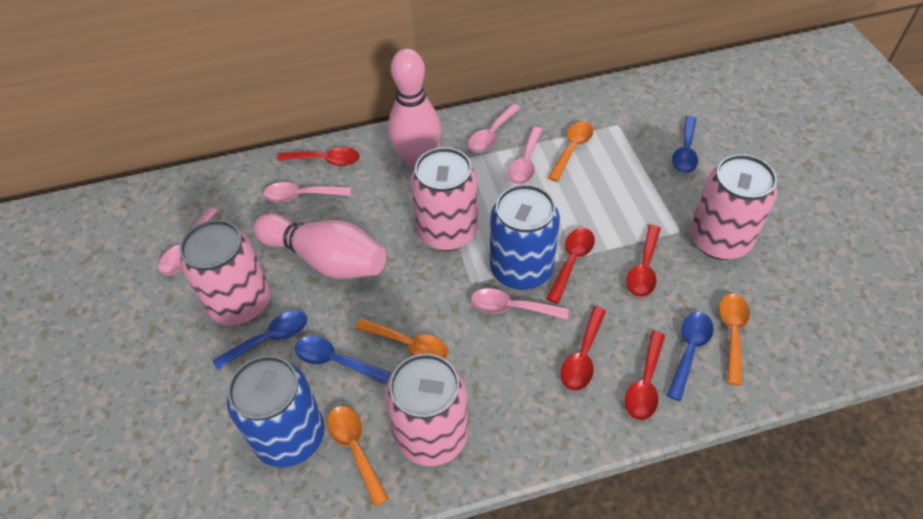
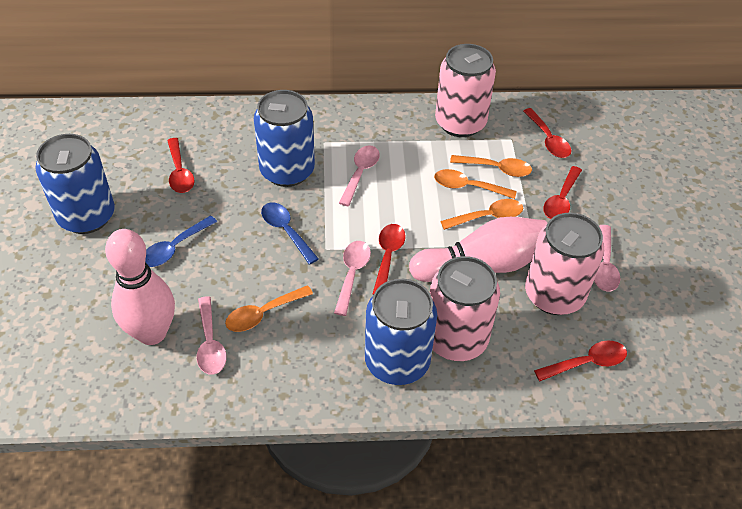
blue can: [227,355,325,468] [490,184,560,290] = 2 -> [35,134,115,234] [254,90,315,187] [365,279,437,385] = 3
blue spoon: [213,311,307,370] [295,336,391,384] [667,312,714,401] [672,116,698,173] = 4 -> [145,215,217,267] [261,203,319,264] = 2
pink can: [180,220,270,326] [385,353,468,466] [411,147,478,251] [690,154,777,260] = 4 -> [430,256,500,361] [435,44,496,137] [525,213,604,315] = 3
pink spoon: [158,207,218,275] [263,182,351,202] [468,104,521,153] [471,288,569,319] [508,127,543,184] = 5 -> [197,296,227,375] [334,241,371,316] [339,145,380,206] [594,225,620,292] = 4

